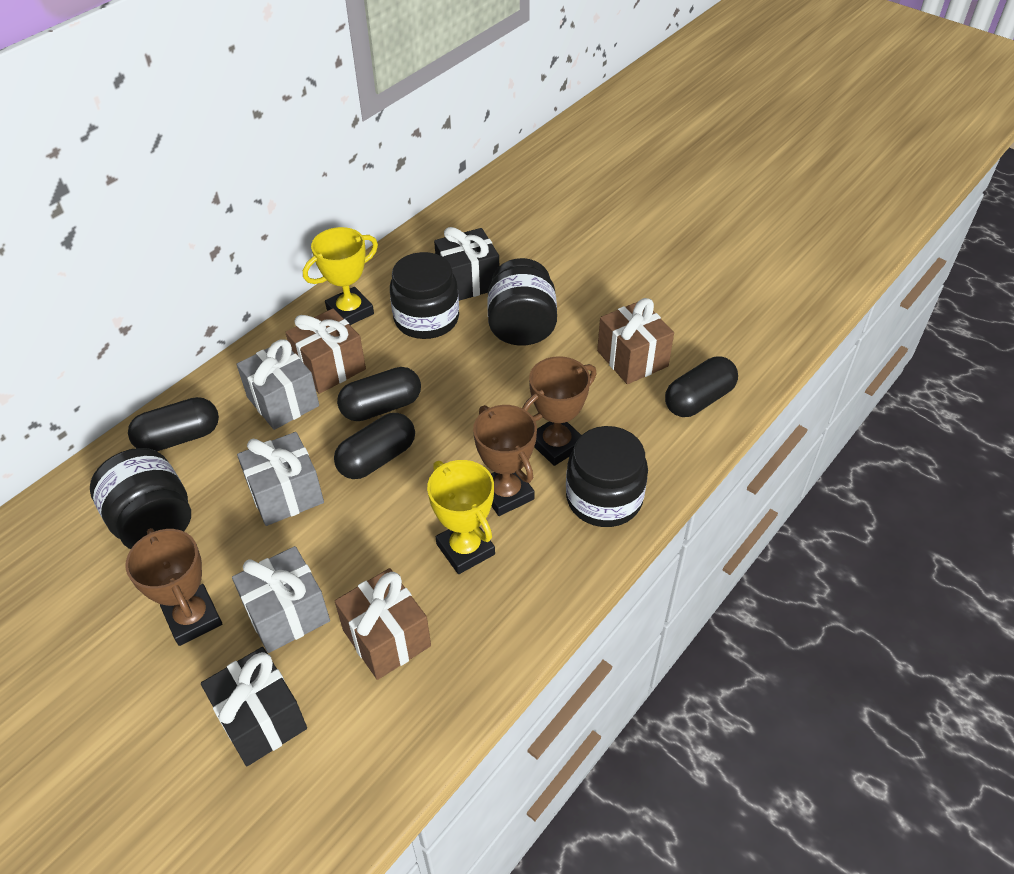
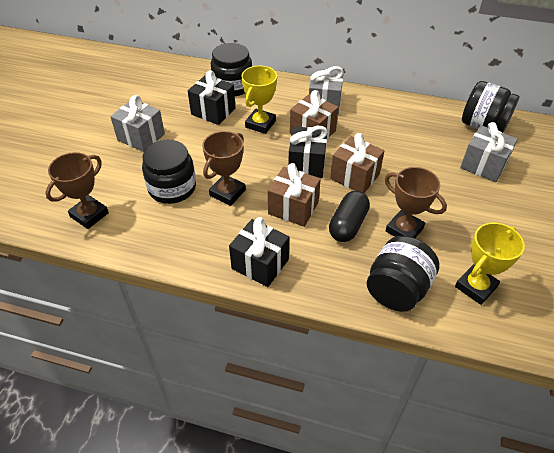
black capsule: [128,397,219,451] [334,413,415,479] [337,367,421,421] [665,356,738,417] = 4 -> [329,191,370,242] = 1
black gift: [201,647,307,766] [434,227,499,301] = 2 -> [188,70,235,125] [229,217,289,287] [288,126,328,178] = 3

